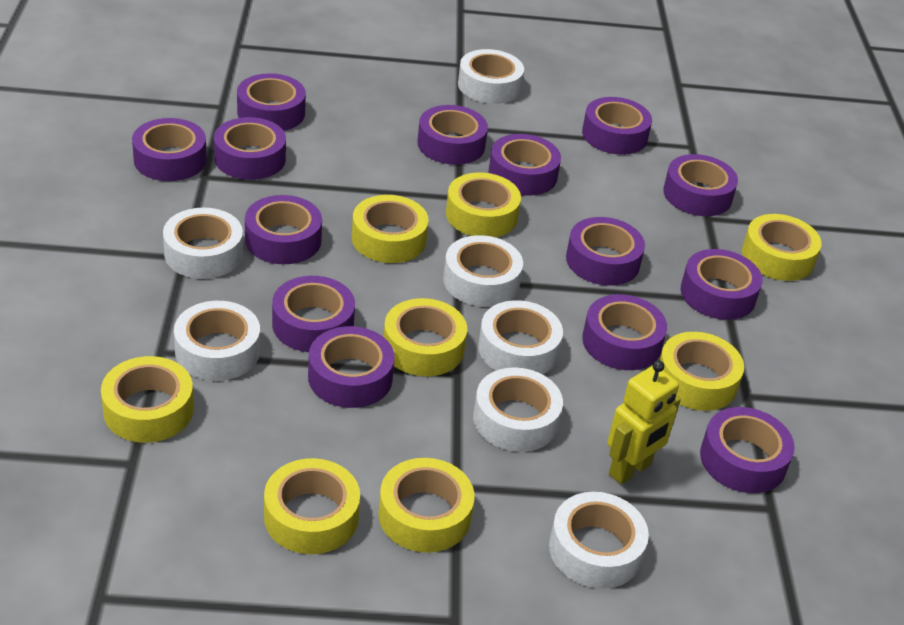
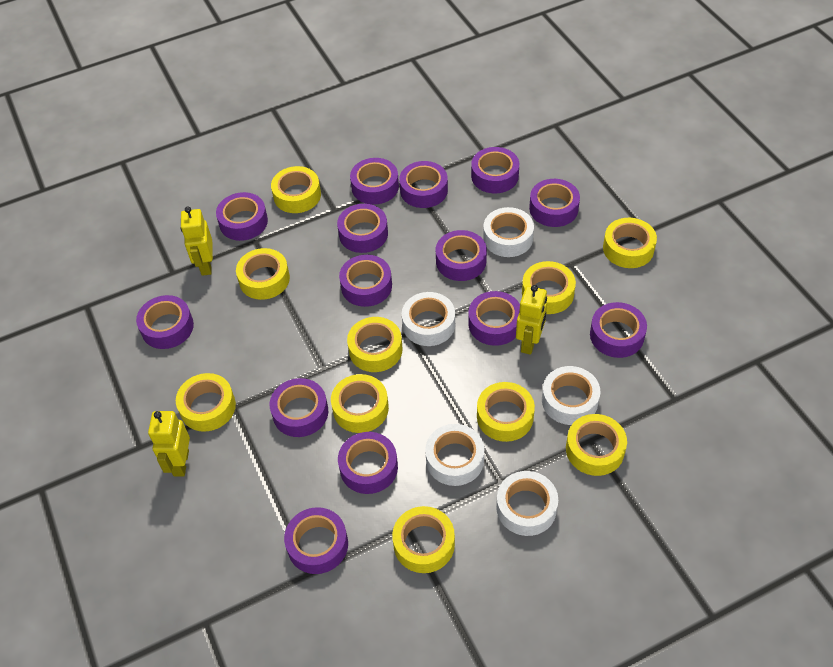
white tape: [163,208,243,279] [174,301,260,381] [443,235,523,307] [458,49,524,104] [473,367,563,452] [478,300,563,375] [549,492,649,589] = 7 -> [402,292,455,346] [425,424,484,486] [483,207,534,257] [496,471,558,536] [542,366,600,425] = 5
yellow robot: [607,360,681,484] = 1 -> [148,411,190,476] [181,206,213,276] [516,285,547,355] = 3
yellow tape: [101,356,194,443] [264,458,360,554] [352,195,429,263] [378,458,475,553] [383,298,467,376] [446,172,521,237] [660,332,744,411] [742,214,822,281] = 8 -> [176,373,236,432] [236,248,290,300] [271,166,321,213] [331,374,389,433] [347,317,403,372] [392,506,455,573] [477,382,535,442] [522,261,576,314] [566,414,627,476] [603,218,657,268] = 10

